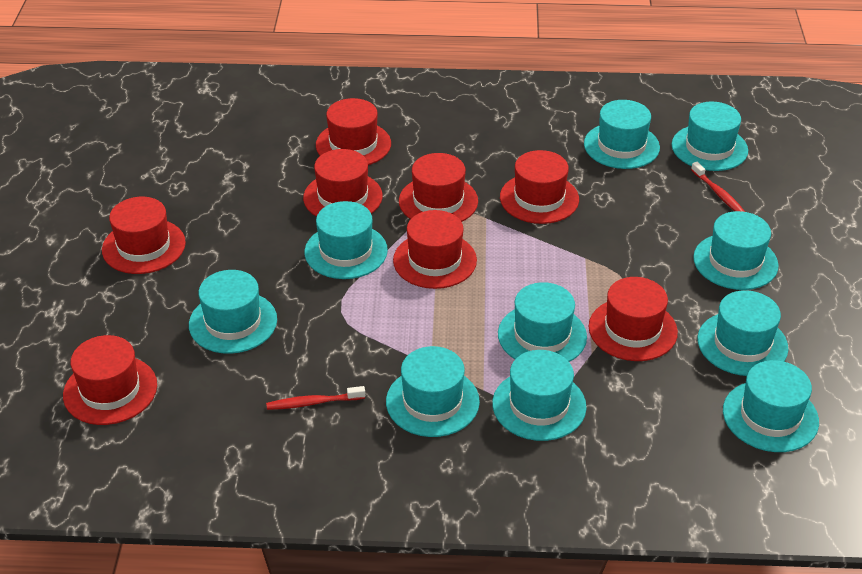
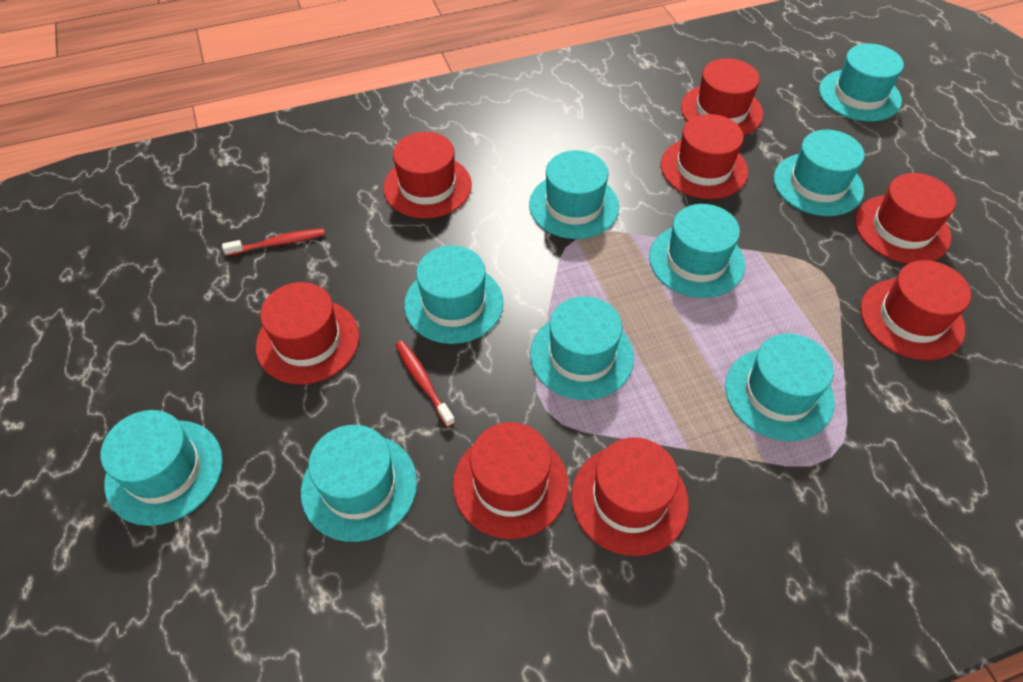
turquoise hat: [189,270,277,354] [304,201,388,279] [386,346,480,437] [492,350,587,441] [498,282,587,362] [584,100,660,169] [672,102,748,171] [693,211,779,290] [697,290,788,376] [723,360,819,452] = 10 -> [101,410,223,526] [301,425,417,542] [404,245,503,344] [529,150,619,239] [530,296,634,400] [649,204,745,298] [725,334,835,441] [774,130,865,216] [819,44,904,122] = 9

